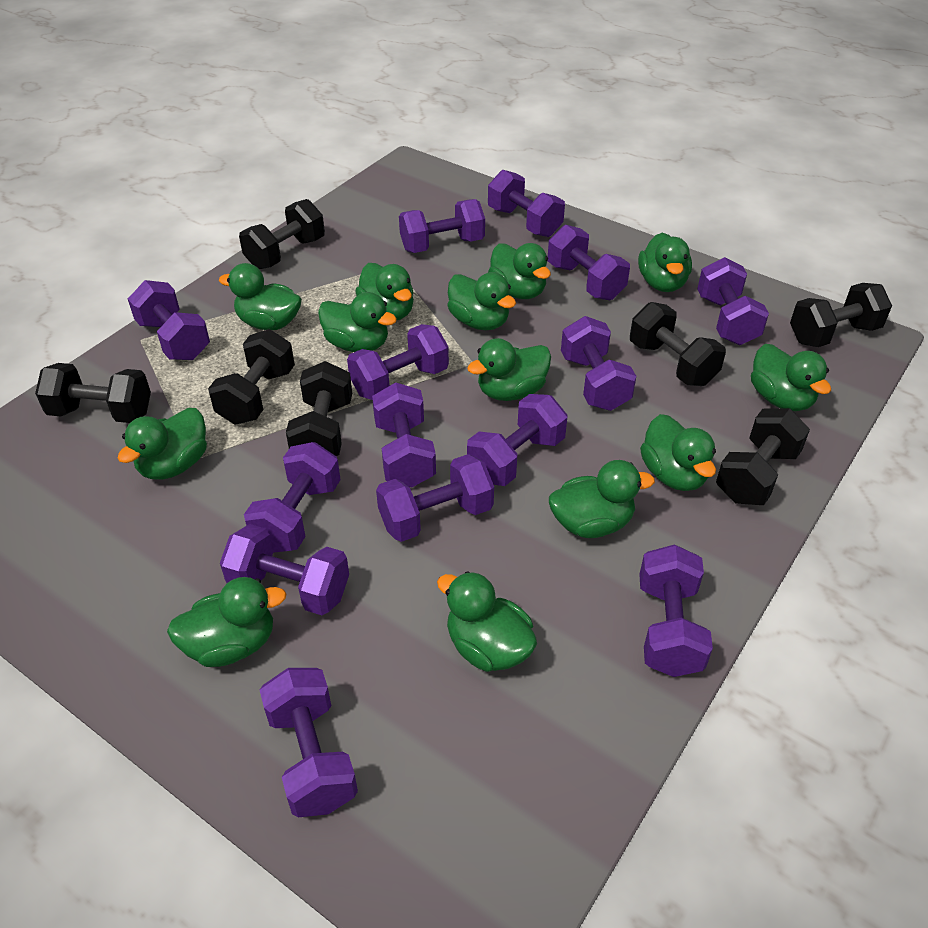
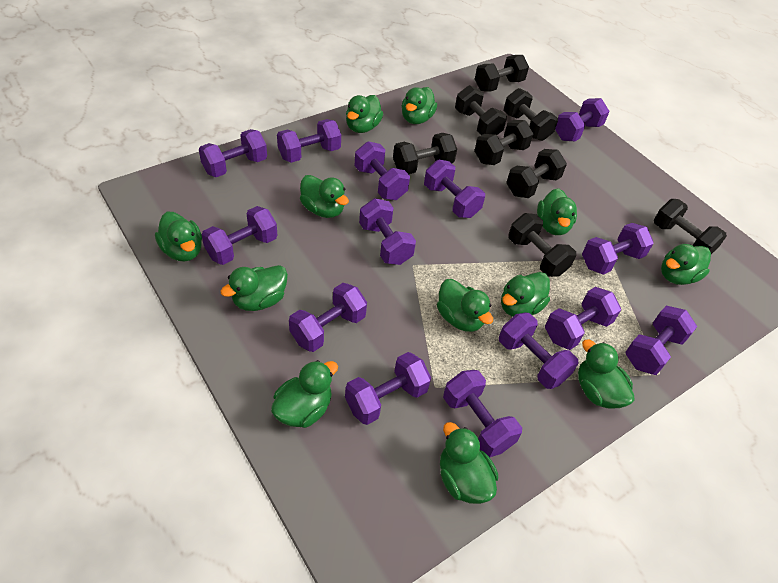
black dumbbell: [35,363,151,423] [208,329,295,424] [239,199,325,269] [286,361,352,456] [630,302,726,386] [716,408,810,505] [790,283,892,347] = 7 -> [393,133,457,174] [455,85,507,135] [474,120,533,165] [475,55,529,92] [504,88,558,141] [506,149,567,198] [508,213,576,277] [654,199,727,254] = 8
green duck: [117,408,207,480] [167,577,287,667] [219,263,302,330] [318,292,397,352] [355,263,414,321] [437,571,537,672] [447,272,516,330] [467,338,551,401] [488,243,551,299] [549,460,655,538] [638,232,692,292] [640,414,716,491] [751,344,831,411] = 13 -> [155,212,202,262] [220,265,288,311] [271,360,338,428] [300,175,349,218] [346,95,383,133] [402,87,437,124] [437,279,493,332] [440,422,498,504] [501,272,550,317] [537,188,577,235] [578,339,634,409] [661,244,711,285] = 12

